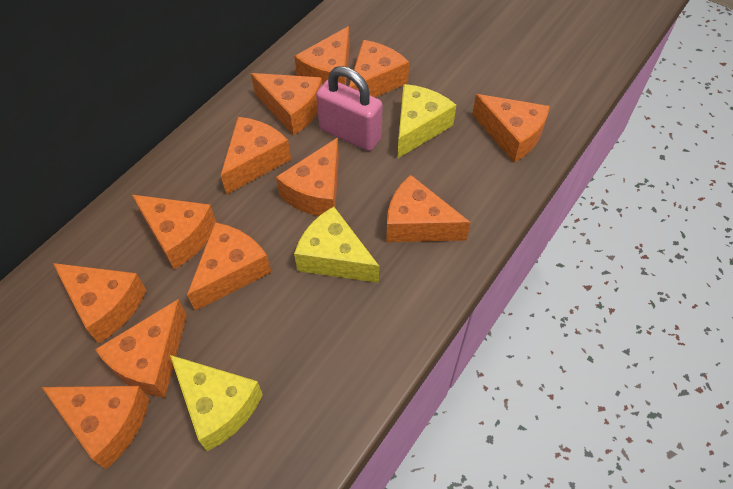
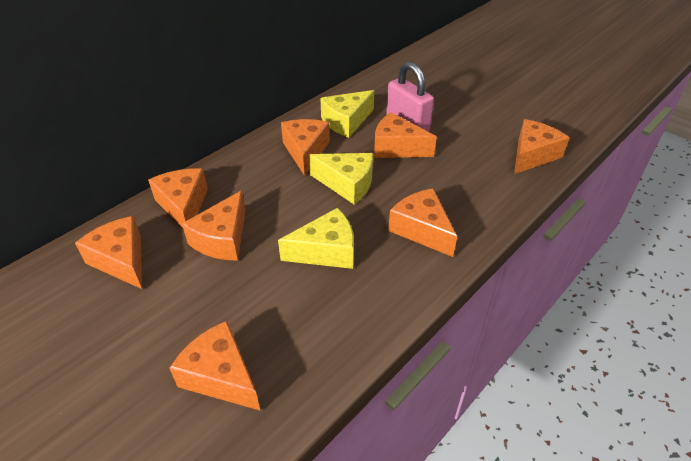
orange cheese: [42,386,149,469] [53,263,146,343] [95,299,187,398] [132,195,216,269] [187,222,271,311] [221,117,291,195] [251,73,322,135] [276,137,339,216] [294,26,350,85] [349,40,409,97] [386,175,471,242] [472,94,550,162] = 12 -> [75,216,142,289] [148,169,208,228] [170,321,260,411] [182,190,246,261] [281,119,330,176] [374,112,437,158] [388,188,457,257] [514,119,570,174] = 8

